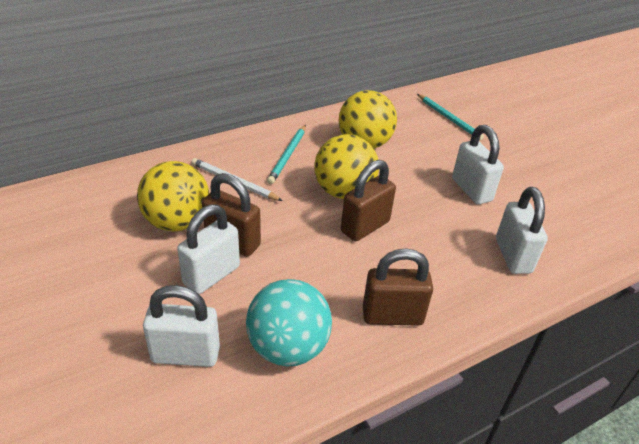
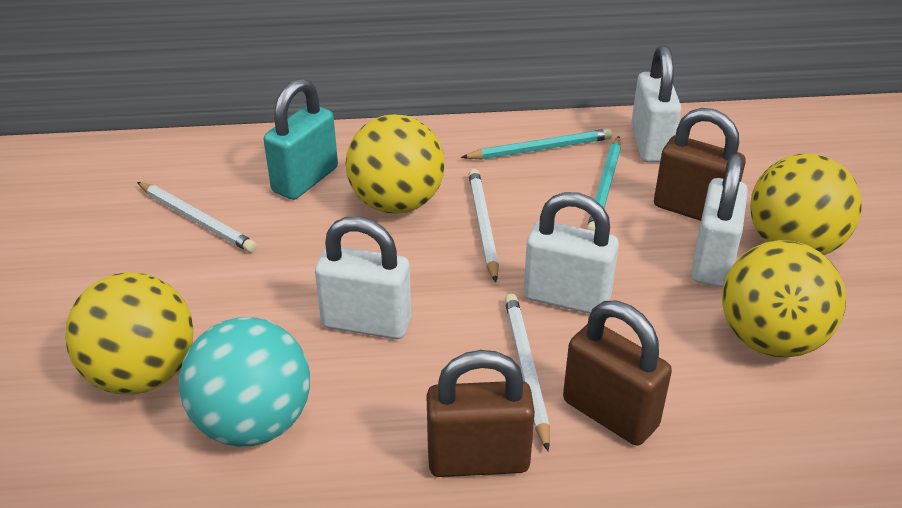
turquoise padlock: none = 0 -> [264,78,338,200] = 1
white pencil: [191,158,283,201] = 1 -> [137,182,257,253] [469,169,499,282] [505,294,550,451] = 3
yellow ball: [137,161,209,232] [314,134,379,199] [339,90,397,149] = 3 -> [65,272,194,395] [346,114,445,214] [722,240,846,357] [750,154,862,255] = 4

